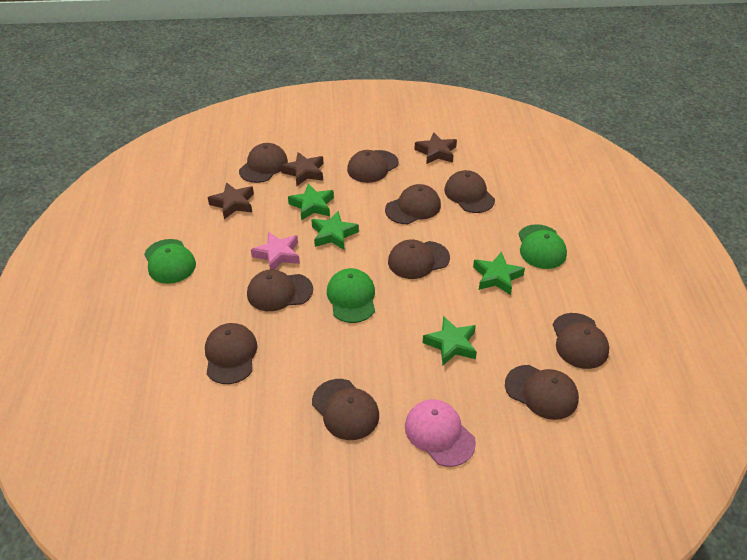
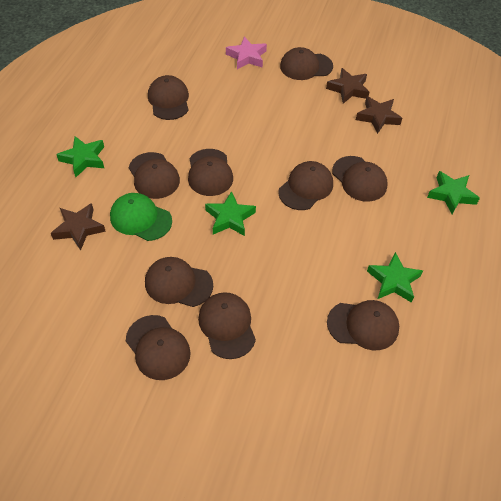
green cap: [144,239,196,284] [327,268,375,323] [519,224,567,269] = 3 -> [110,193,172,241] = 1
pink cap: [405,399,476,467] = 1 -> none = 0

